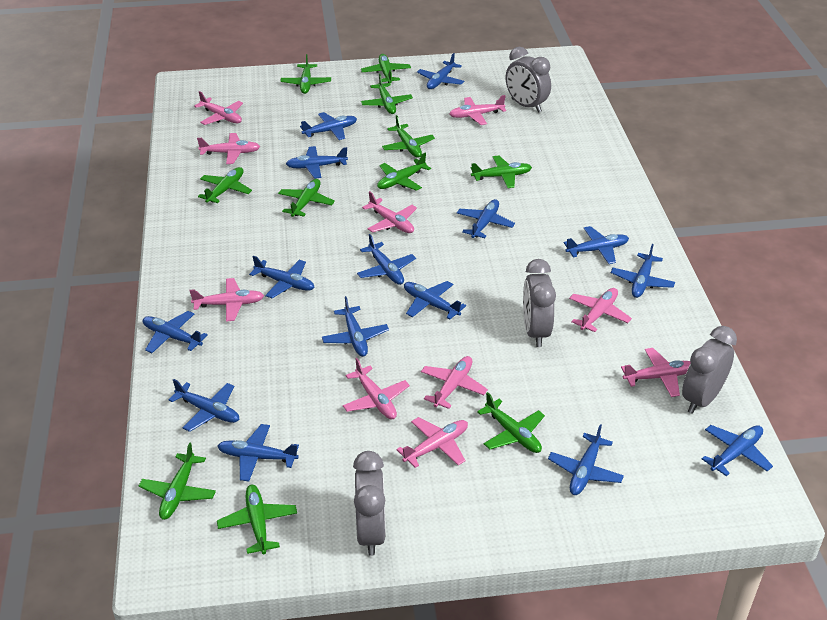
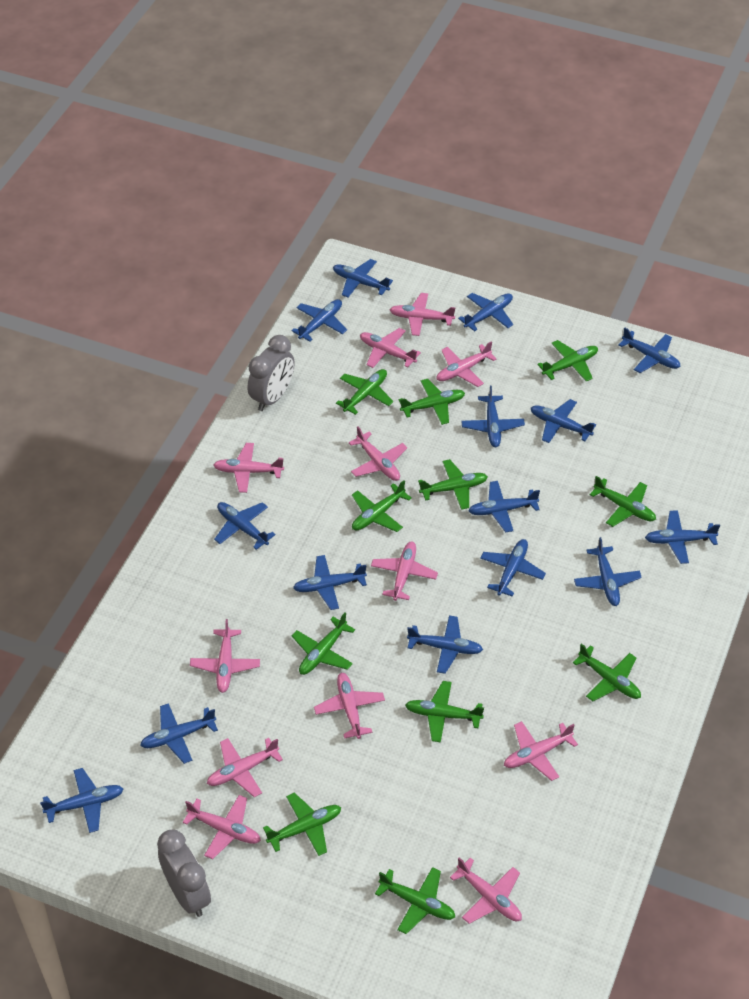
grey clock: [353,451,386,556] [506,47,551,113] [523,259,556,347] [682,326,737,414] = 4 -> [157,829,211,917] [248,335,294,411] = 2
pink plane: [189,278,264,321] [194,91,243,125] [197,133,260,164] [343,358,410,419] [362,191,417,233] [396,417,468,468] [421,356,488,409] [450,95,506,125] [569,288,632,332] [621,348,691,397] = 10 -> [183,795,261,859] [190,619,260,693] [207,738,283,797] [213,443,284,493] [314,673,385,739] [349,427,407,481] [360,328,421,368] [371,542,438,601] [390,293,455,336] [437,341,496,387] [450,857,522,924] [504,721,578,781] = 12

